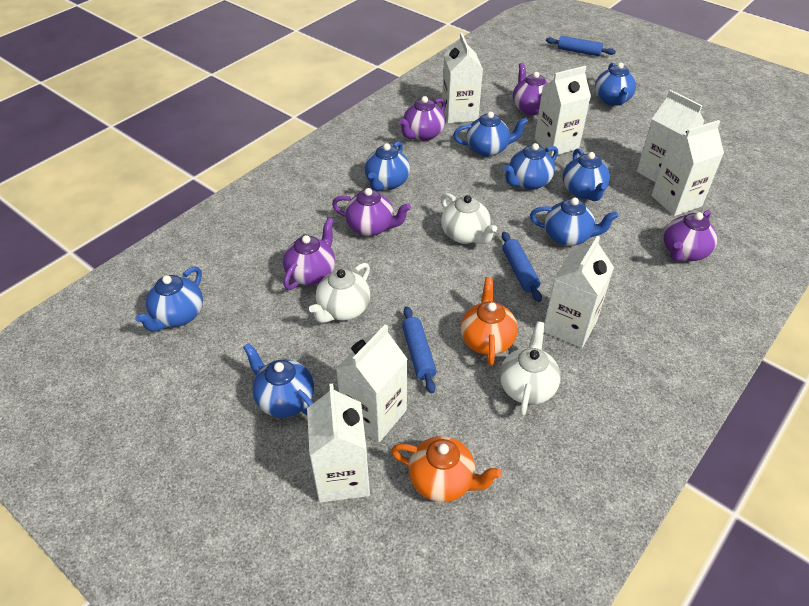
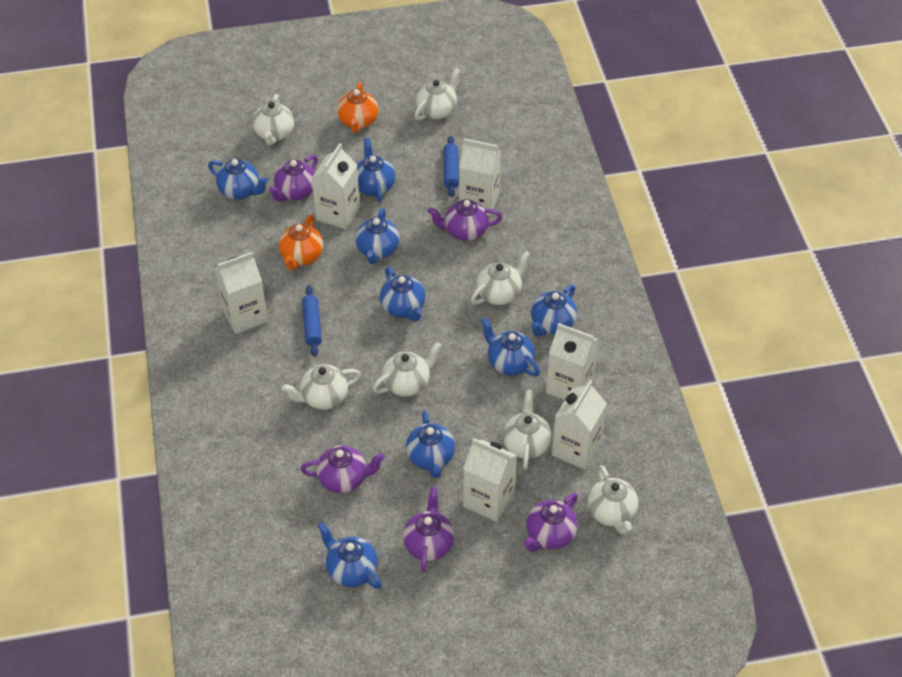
blue rolling pin: [402,306,437,394] [502,231,542,302] [546,36,616,56] = 3 -> [302,286,322,357] [444,136,459,197] = 2
white carton: [307,384,370,503] [336,324,407,442] [442,33,483,123] [534,66,591,157] [544,236,614,348] [637,90,704,182] [651,120,724,216] = 7 -> [215,252,268,334] [311,143,360,229] [459,138,501,216] [463,438,517,522] [546,323,599,400] [552,380,607,470] = 6
white teapot: [309,263,370,323] [441,193,497,244] [500,321,561,416] = 3 -> [253,94,294,145] [282,364,361,410] [373,342,441,397] [415,68,460,121] [471,251,530,305] [502,390,552,469] [588,465,638,535] = 7

